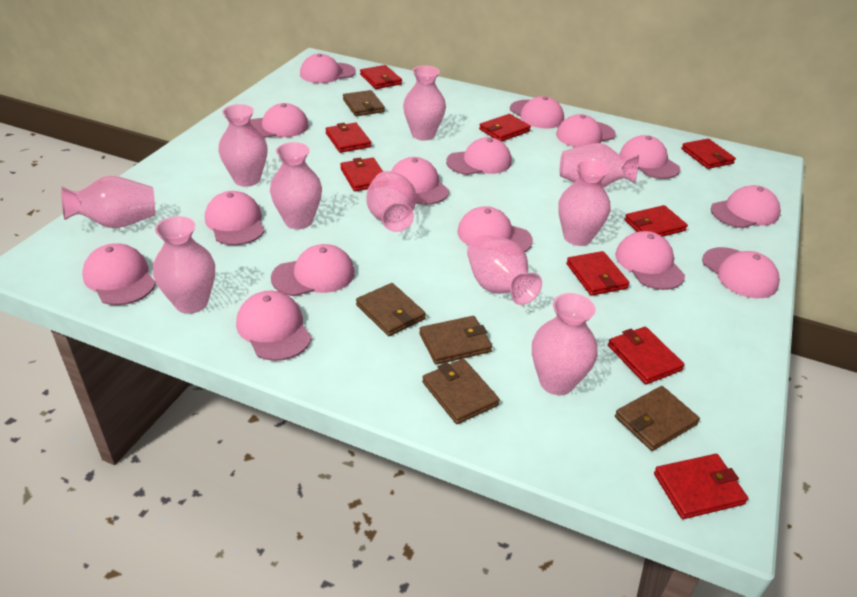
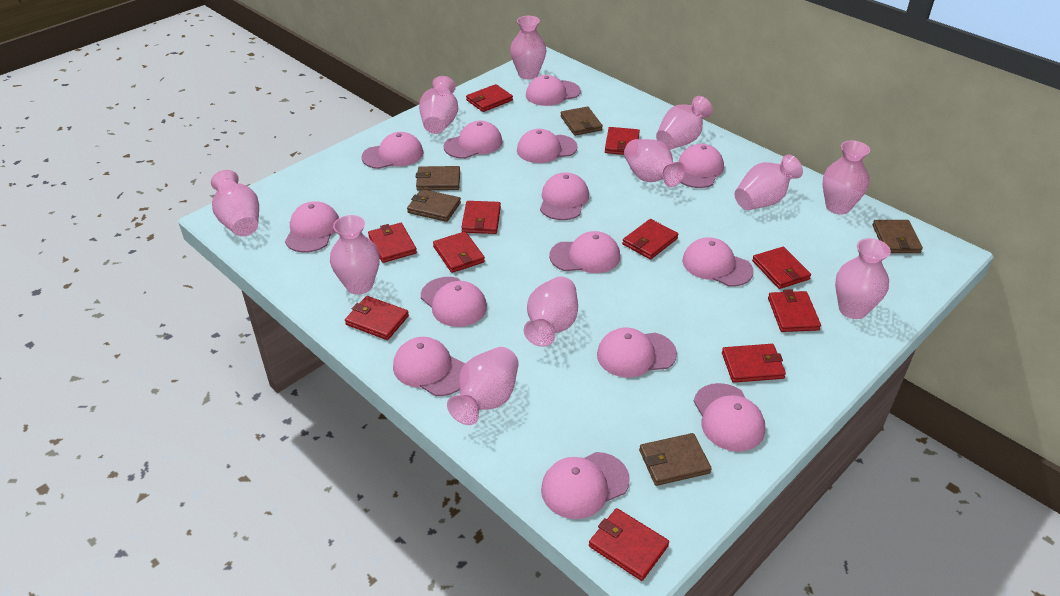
pink cap: [82,243,156,305] [205,191,265,245] [236,291,312,361] [250,103,309,138] [271,244,355,296] [300,54,356,83] [391,157,449,205] [446,137,512,175] [457,206,533,252] [510,96,564,129] [556,114,616,147] [615,231,685,290] [619,135,680,179] [702,247,780,298] [711,185,781,228] = 15 -> [285,201,339,253] [361,132,423,169] [393,337,465,396] [421,277,487,327] [444,121,502,159] [517,129,578,163] [526,75,581,106] [540,172,589,220] [541,452,630,519] [549,231,620,273] [597,328,677,378] [678,144,724,188] [682,237,753,287] [693,383,765,452] = 14
pink vase: [61,176,155,228] [153,216,215,314] [218,104,268,187] [270,142,322,229] [366,171,416,232] [403,65,446,141] [467,235,542,305] [532,293,597,395] [558,160,610,246] [560,143,639,187] = 10 -> [211,170,259,237] [330,215,380,295] [419,76,458,134] [447,347,519,425] [510,16,547,79] [524,276,578,347] [624,139,685,187] [656,96,713,150] [735,154,803,210] [823,140,870,215] [835,238,891,319] = 11
red wallet: [326,123,371,153] [340,158,383,191] [360,65,402,89] [479,114,531,142] [566,251,629,296] [608,327,685,384] [624,205,688,237] [654,454,748,519] [681,139,736,169] = 9 -> [345,296,409,340] [368,223,417,263] [433,231,485,273] [461,201,501,234] [466,84,513,112] [589,508,669,581] [605,127,640,155] [622,219,678,260] [722,344,786,383] [752,247,811,289] [768,289,821,332] = 11

